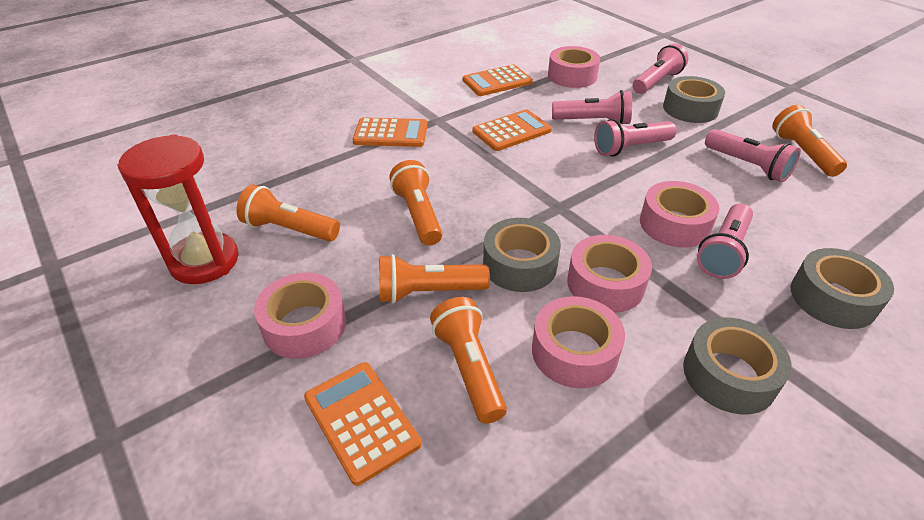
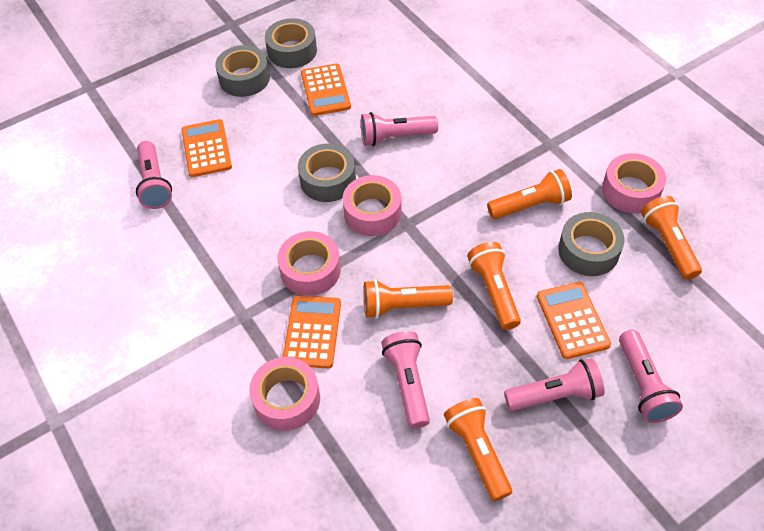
pink tape: [254,272,346,359] [532,296,625,388] [548,46,600,88] [567,235,652,313] [640,181,720,248] = 5 -> [249,357,320,431] [277,231,341,296] [342,175,402,236] [602,153,666,213] = 4
red hourglass: [117,134,239,284] = 1 -> none = 0

